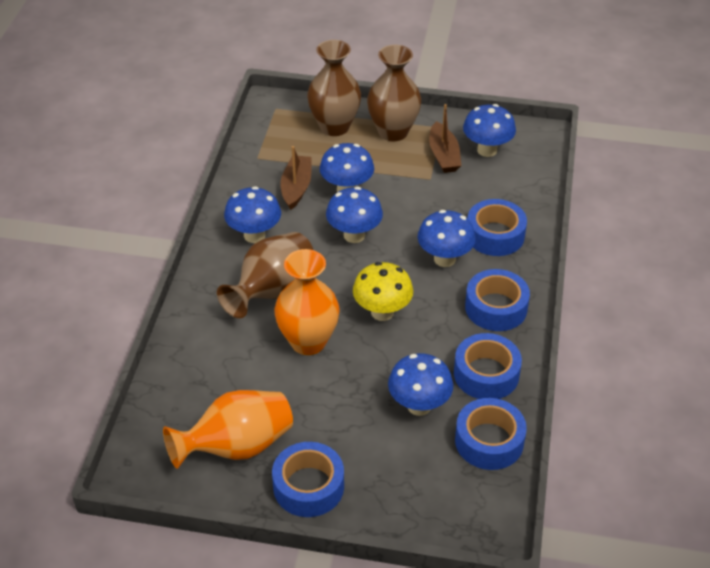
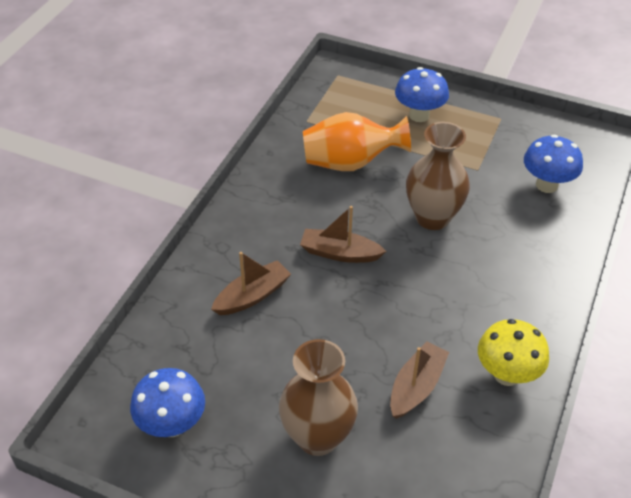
blue mushroom: [224,186,281,243] [320,143,374,192] [326,187,383,243] [388,353,453,416] [417,210,476,267] [463,104,516,157] = 6 -> [130,368,205,437] [395,67,449,122] [524,135,583,193] = 3
blue tape: [272,442,344,517] [454,333,522,399] [455,398,527,470] [465,269,530,331] [467,199,527,256] = 5 -> none = 0
brown boat: [280,146,312,210] [429,104,462,173] = 2 -> [211,252,291,315] [300,206,386,263] [390,342,449,419] = 3
brown vase: [217,232,313,318] [307,40,361,136] [367,45,421,141] = 3 -> [279,339,358,456] [406,122,470,230] = 2
orange vase: [163,390,293,469] [274,249,340,355] = 2 -> [303,112,411,171] = 1

